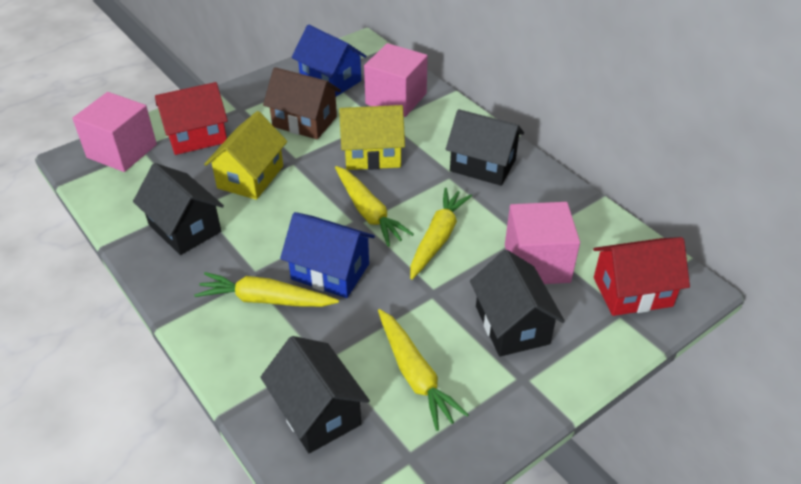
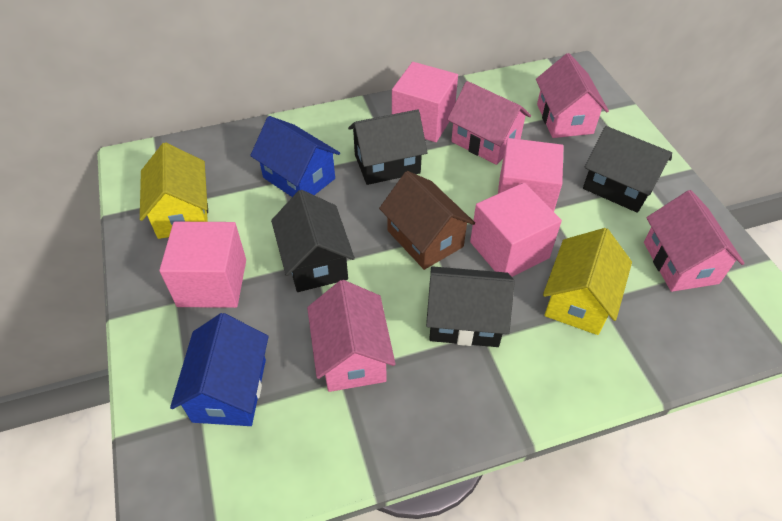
pink cube: [72,92,157,172] [364,43,428,117] [505,202,580,284] = 3 -> [159,222,246,308] [392,62,458,142] [470,183,562,277] [498,138,564,212] = 4
pink house: none = 0 -> [307,280,395,392] [447,81,531,165] [536,53,609,138] [644,190,745,292] = 4
red house: [155,82,228,155] [593,237,690,316] = 2 -> none = 0
yellow carrot: [194,272,339,307] [335,166,414,246] [378,309,469,431] [410,188,472,280] = 4 -> none = 0

